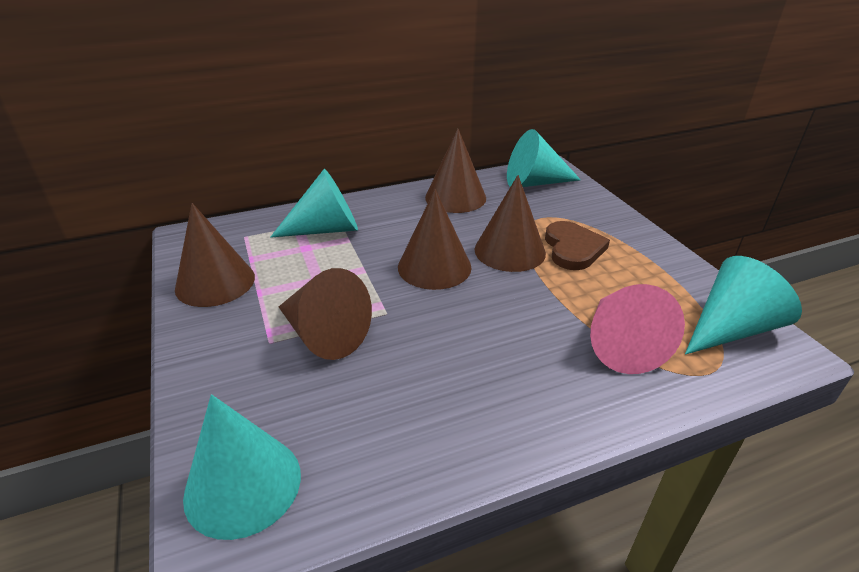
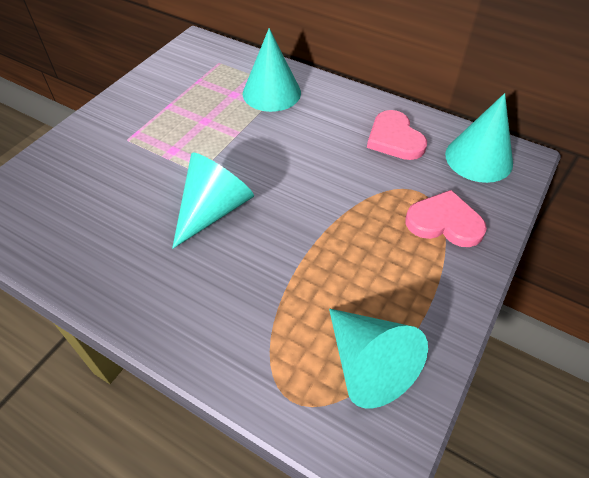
brown cone: [175,203,255,307] [279,268,372,360] [398,189,472,290] [425,129,486,213] [474,175,546,272] = 5 -> none = 0
brown heart: [545,221,610,270] = 1 -> none = 0
pink cone: [590,284,685,374] = 1 -> none = 0
pink heart: none = 0 -> [367,110,427,160] [405,190,487,247] = 2

